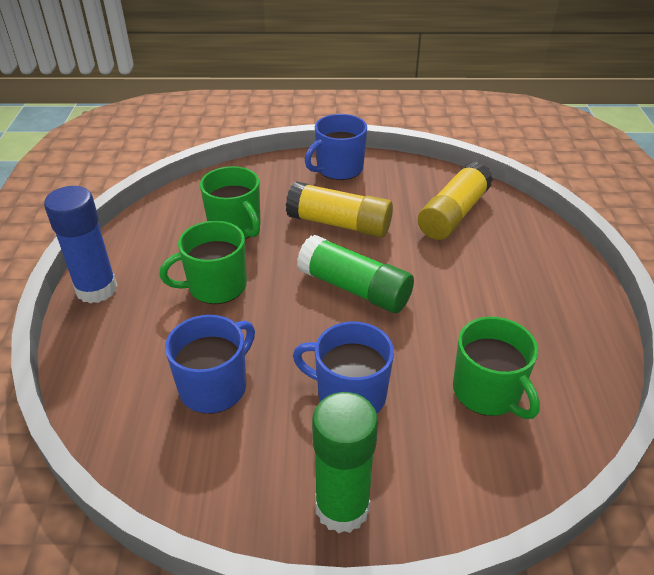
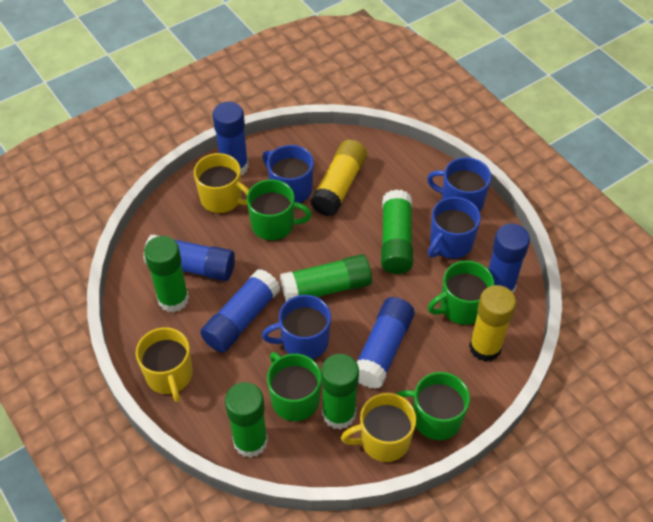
blue glue stick: [44,186,117,303] = 1 -> [143,234,235,281] [200,269,280,353] [213,102,249,175] [356,297,415,389] [488,224,530,293] = 5
blue mug: [165,315,255,414] [293,321,394,413] [305,114,367,180] = 3 -> [262,145,314,203] [262,295,331,359] [427,157,491,212] [428,197,481,259] = 4
green glue stick: [297,235,414,313] [312,392,378,533] = 2 -> [144,236,189,312] [225,382,268,458] [280,254,372,301] [321,354,359,430] [381,189,413,274] = 5
green mug: [160,221,247,304] [200,166,260,239] [453,317,540,419] = 3 -> [247,179,312,241] [267,352,321,421] [396,372,470,440] [428,261,494,325] = 4
yellow mug: none = 0 -> [136,327,193,402] [194,153,249,213] [341,393,416,462] = 3

